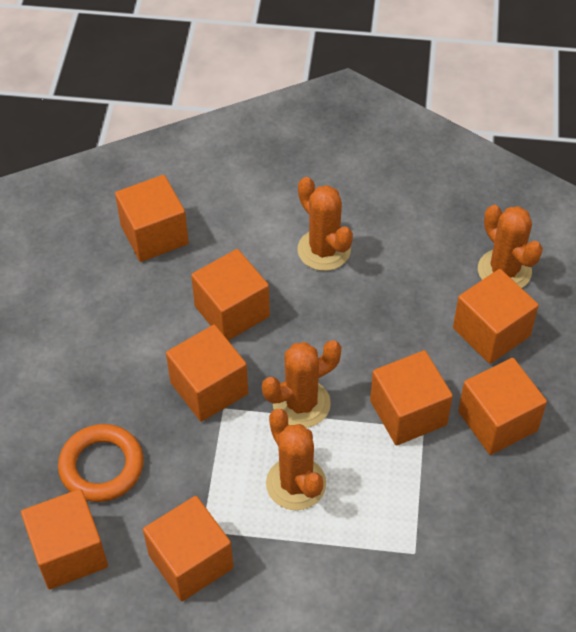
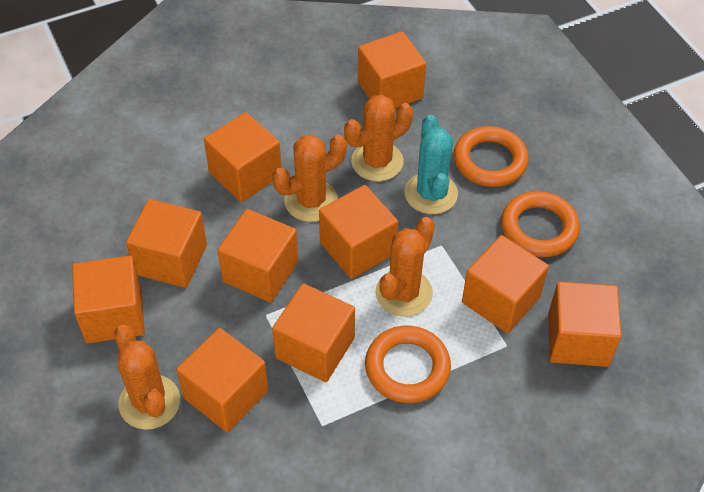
orange cube: [21,489,108,589] [115,175,189,262] [143,496,233,601] [166,325,248,422] [191,249,270,341] [370,350,453,445] [453,269,539,364] [458,358,547,455] = 8 -> [72,256,145,343] [126,199,207,288] [176,328,268,432] [204,112,282,202] [218,209,298,303] [272,283,355,382] [319,185,398,279] [358,31,426,108] [462,235,549,333] [548,282,622,367] = 10
orange ring: [58,424,144,502] = 1 -> [365,326,451,403] [454,126,529,187] [501,191,580,257] = 3
turquoise cactus: none = 0 -> [405,115,458,214] = 1

